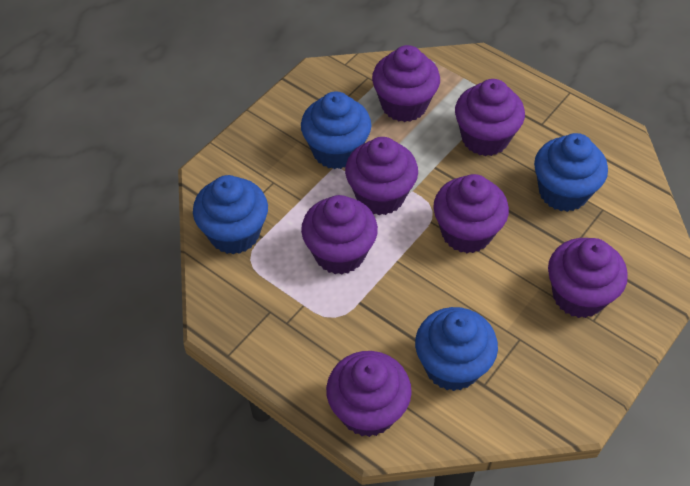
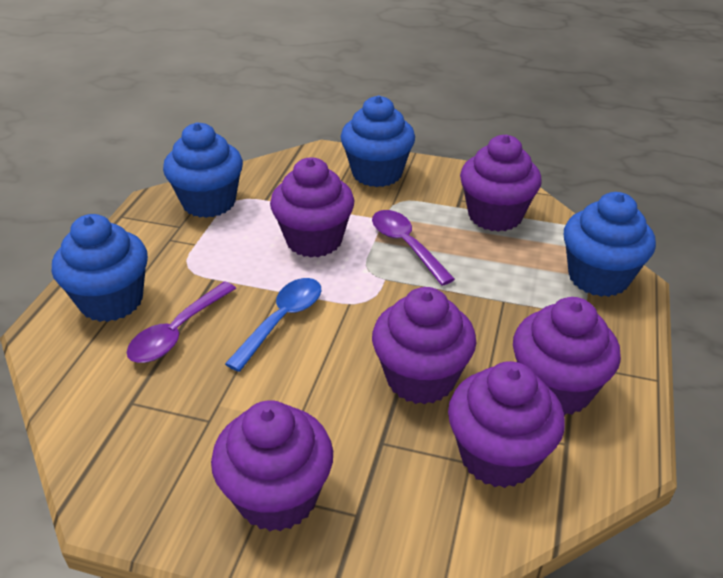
blue spoon: none = 0 -> [225,278,321,372] = 1
purple cupcake: [301,195,378,275] [326,351,412,437] [345,137,418,215] [372,45,440,122] [433,174,509,253] [455,79,525,156] [548,238,628,318] = 7 -> [211,400,333,531] [270,157,354,257] [372,287,476,405] [448,361,565,488] [460,135,542,232] [513,297,621,415] = 6
purple spoon: none = 0 -> [127,281,236,363] [372,210,455,286] = 2

